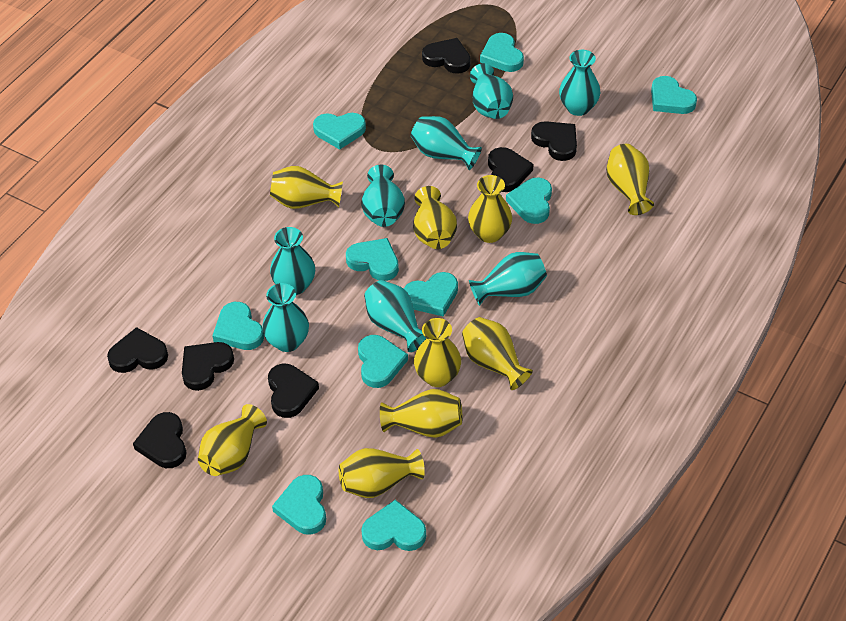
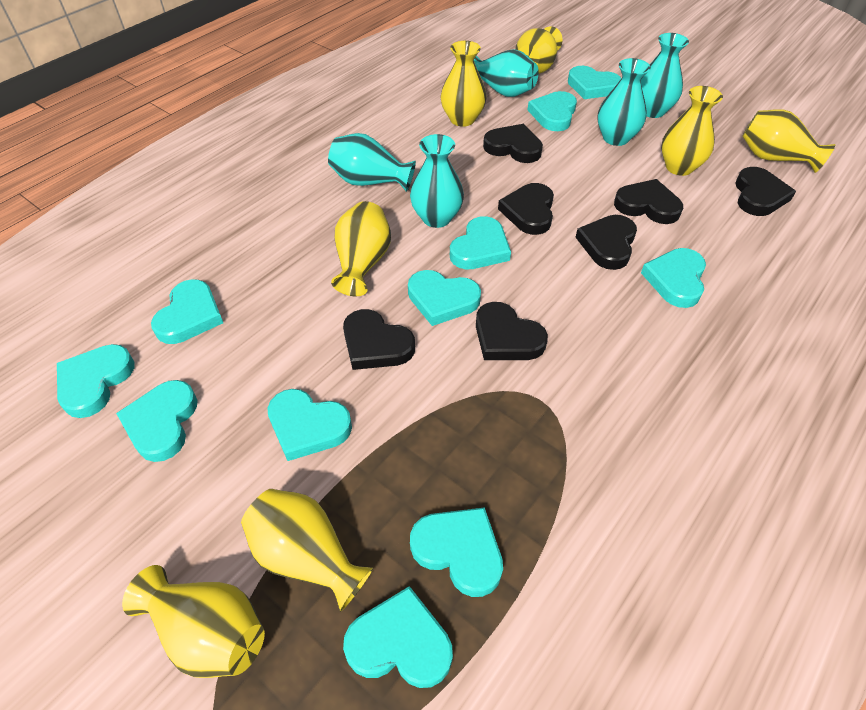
turquoise heart: [212,302,264,350] [272,475,326,535] [313,113,366,150] [346,238,399,281] [358,335,408,388] [361,500,426,551] [404,272,458,317] [480,33,524,72] [506,178,552,224] [651,76,697,114] = 10 -> [57,344,135,418] [116,380,198,462] [151,279,223,344] [267,389,352,461] [343,586,453,688] [408,270,481,326] [410,507,503,597] [450,216,511,269] [528,91,577,131] [568,66,621,99] [641,248,706,308] = 11
turquoise vase: [262,283,309,352] [270,227,315,295] [361,165,405,227] [364,280,426,352] [411,116,482,170] [469,252,547,306] [470,63,513,119] [559,50,600,116] = 8 -> [328,133,416,192] [410,134,464,228] [474,49,539,97] [597,58,651,146] [641,33,689,118] = 5
yellow vase: [198,404,267,476] [270,166,343,209] [339,448,425,498] [380,389,462,438] [413,186,457,249] [414,318,461,387] [462,317,533,390] [468,175,512,243] [606,144,654,215] = 9 -> [122,565,265,678] [241,489,373,612] [331,201,391,296] [441,41,486,127] [515,26,563,74] [661,86,723,176] [742,109,836,173] = 7

